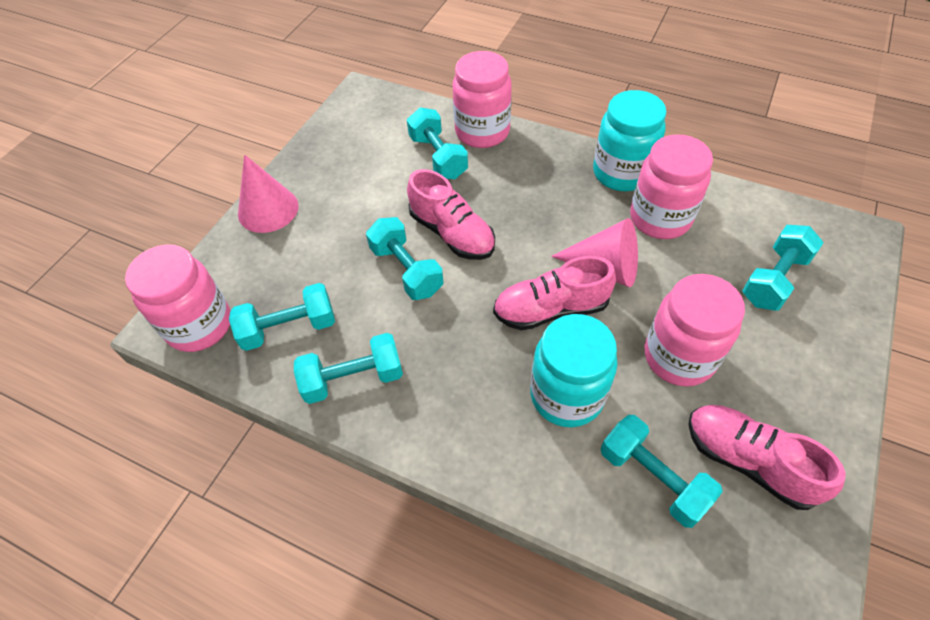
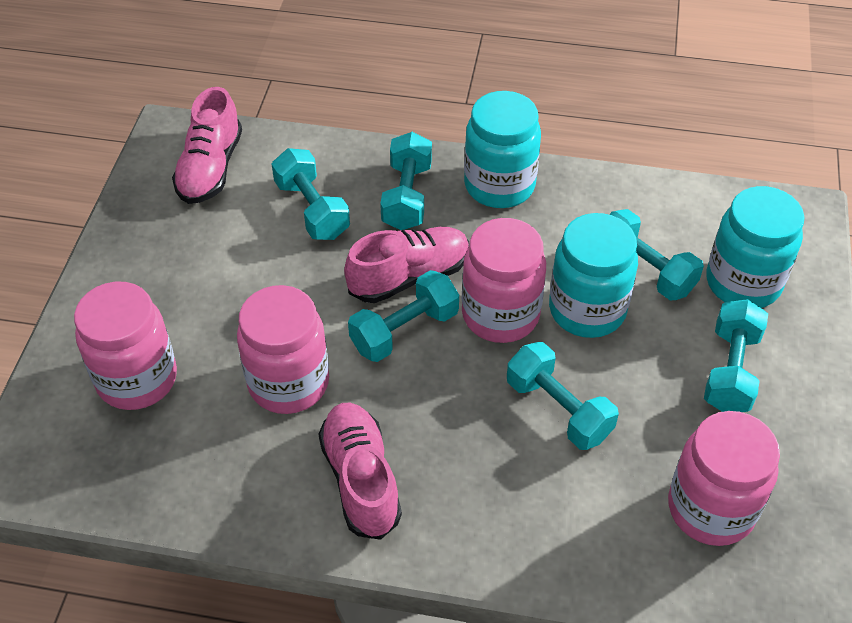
pink cone: [238,154,299,233] [551,218,638,287] = 2 -> none = 0
turquoise jar: [530,314,617,427] [593,90,667,191] = 2 -> [464,91,541,208] [549,213,638,338] [706,186,805,308] = 3

